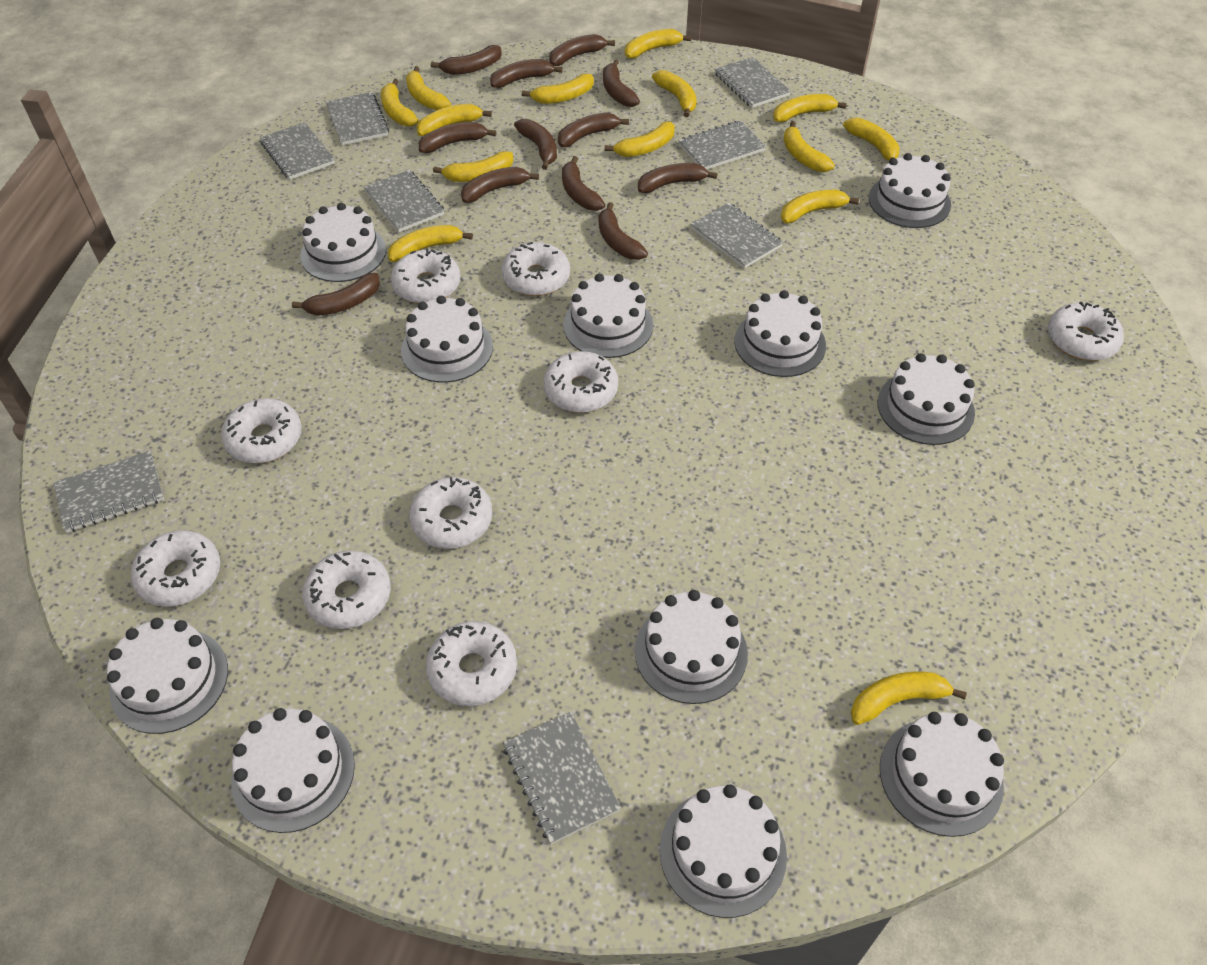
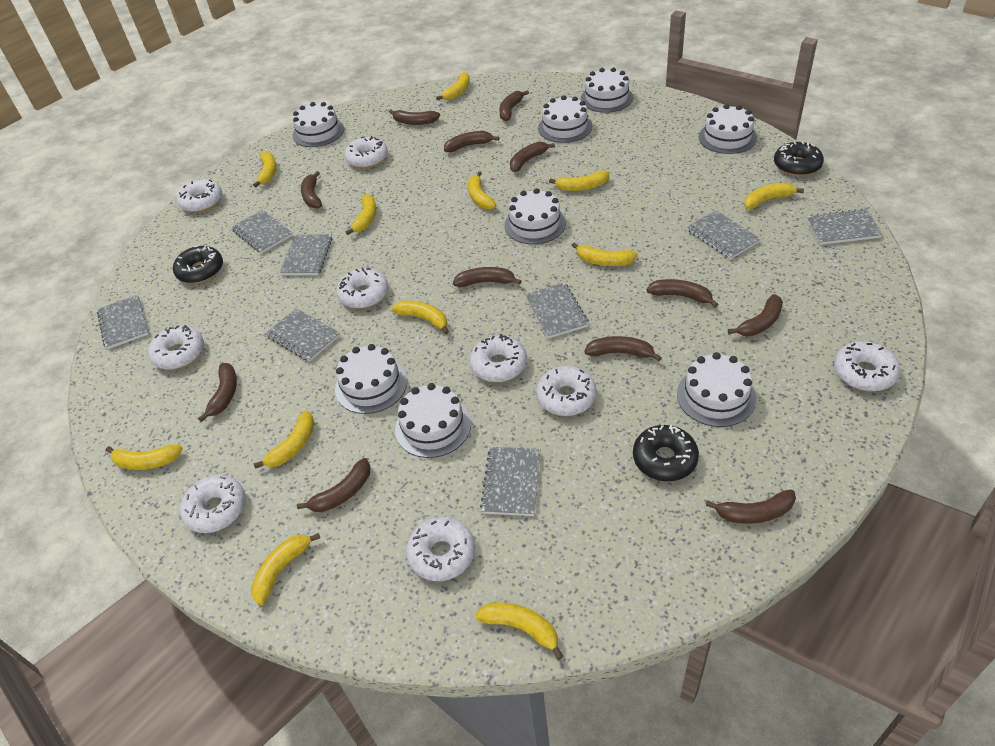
black donut: none = 0 -> [173,245,223,284] [633,424,699,481] [774,141,824,176] = 3
white cake: [107,618,228,734] [231,708,355,833] [300,203,386,282] [401,296,493,383] [563,274,653,358] [635,590,748,704] [660,784,787,918] [734,290,826,377] [869,153,951,228] [877,353,975,445] [880,712,1004,837] = 11 -> [292,102,344,147] [335,344,407,414] [395,383,471,458] [504,188,566,244] [538,95,592,143] [581,68,633,113] [677,352,756,427] [699,104,757,154] = 8
yellow banana: [381,79,419,126] [388,225,473,262] [406,66,451,110] [416,104,492,136] [433,151,513,182] [522,74,594,104] [605,122,675,157] [625,29,691,59] [652,70,697,117] [773,94,847,122] [781,190,859,223] [783,121,835,172] [843,117,900,160] [851,672,967,725] = 14 -> [106,444,183,470] [251,533,320,606] [253,151,277,187] [254,411,315,469] [346,194,376,235] [391,301,449,334] [436,72,470,101] [468,171,496,209] [475,602,563,660] [549,170,609,191] [572,242,638,266] [744,183,804,209] = 12

